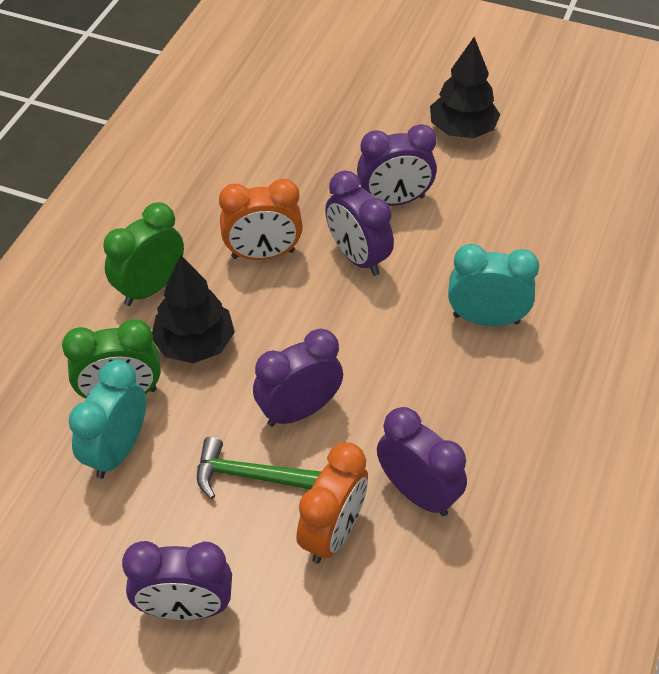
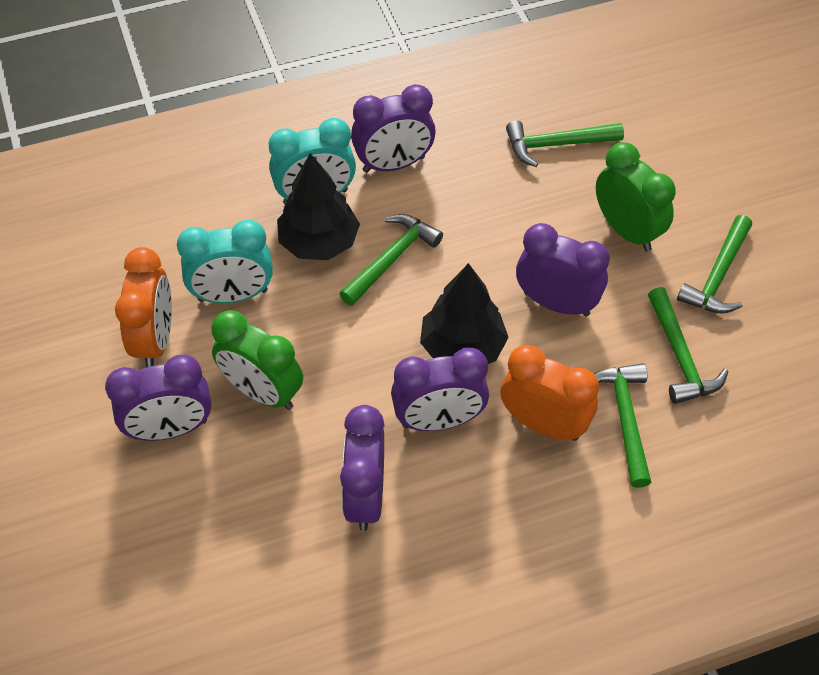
green hammer: [197,437,321,499] = 1 -> [340,214,443,306] [506,120,624,167] [594,363,651,488] [648,287,728,404] [677,215,752,313] = 5

